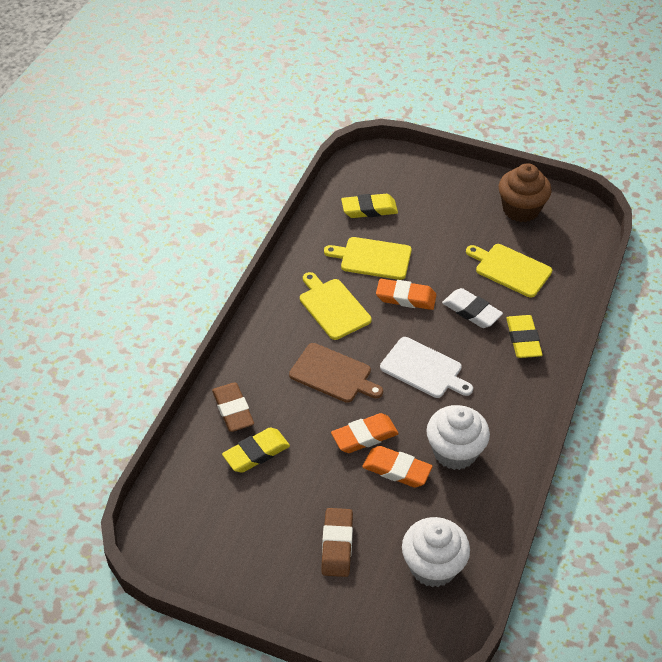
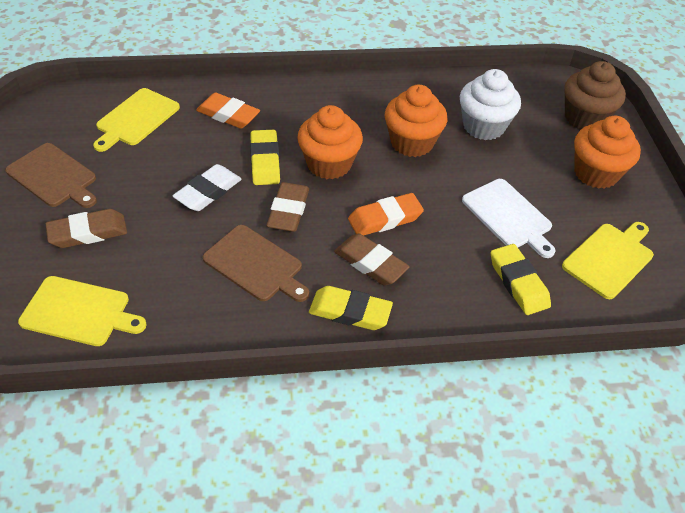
brown cutting board: [289,343,383,403] = 1 -> [5,143,97,208] [203,225,309,302] = 2
brown eraser: [212,383,254,432] [321,508,353,577] = 2 -> [46,209,127,248] [266,182,309,232] [334,233,410,285] = 3
orange cupcake: none = 0 -> [297,105,363,180] [385,85,447,157] [574,116,641,189] = 3
orange eraser: [331,413,399,453] [362,446,433,487] [376,279,436,310] = 3 -> [196,93,260,129] [348,193,424,236] = 2
white cupcake: [402,517,470,587] [426,405,490,470] = 2 -> [460,69,521,140] = 1

